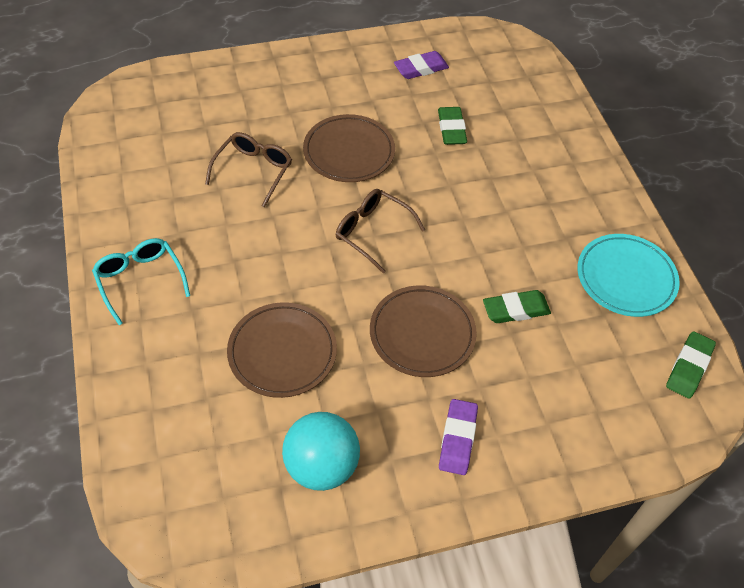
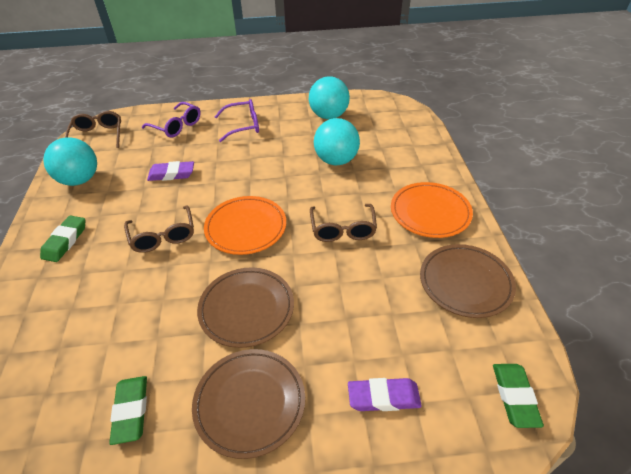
brown glasses: [205,132,292,208] [336,189,425,273] = 2 -> [65,111,121,148] [124,205,194,253] [310,204,377,242] = 3
orange plate: none = 0 -> [204,196,286,255] [391,182,473,238] = 2
purple glasses: none = 0 -> [142,102,201,138] [215,99,259,142] = 2
turquoise ball: [282,412,360,491] = 1 -> [43,137,97,186] [309,76,350,119] [314,118,360,165] = 3
turquoise glasses: [92,238,190,325] = 1 -> none = 0
turquoise plate: [577,234,680,317] = 1 -> none = 0

